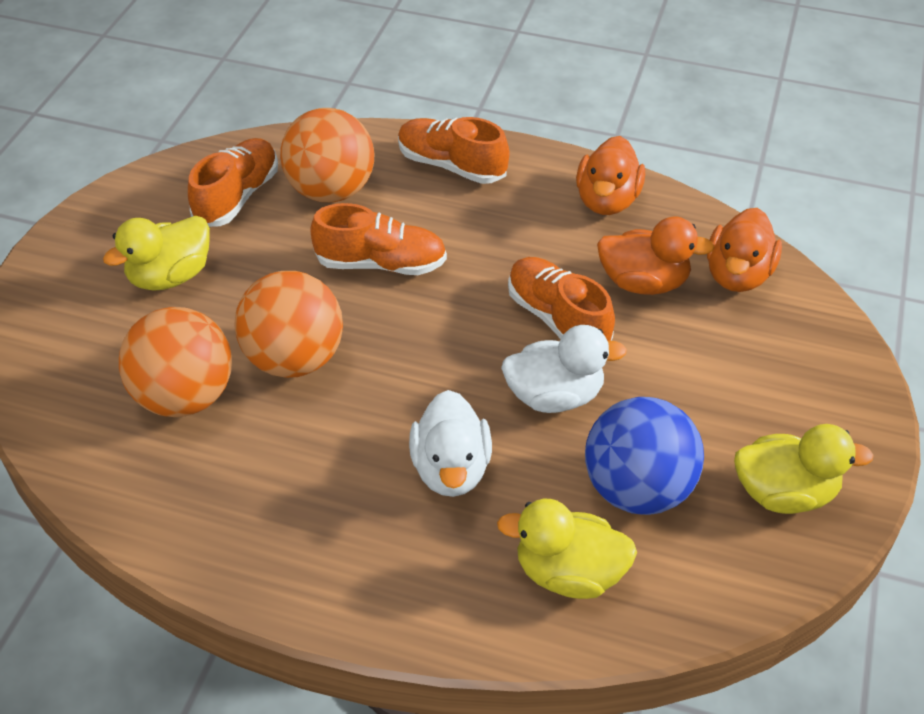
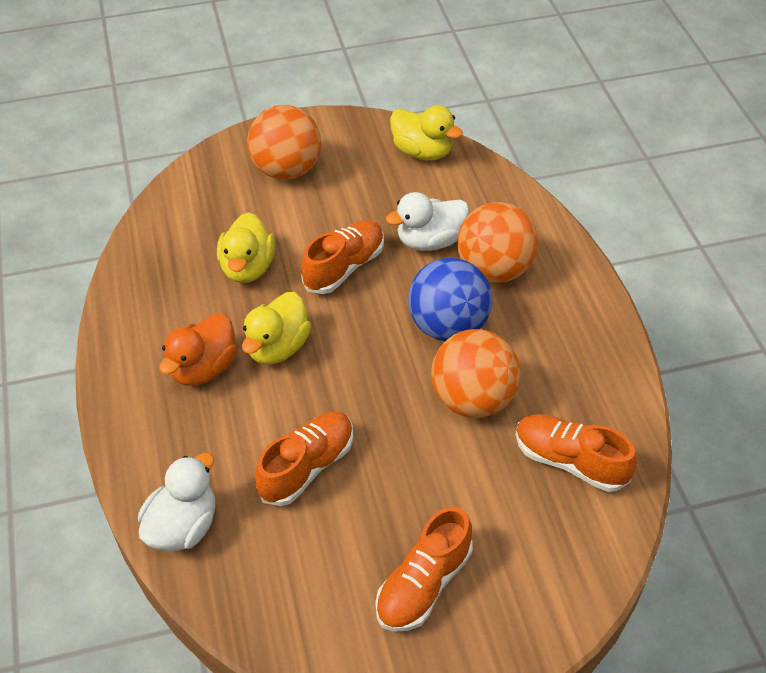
orange duck: [576,136,645,215] [597,217,715,295] [707,208,782,292] = 3 -> [159,313,237,386] = 1

